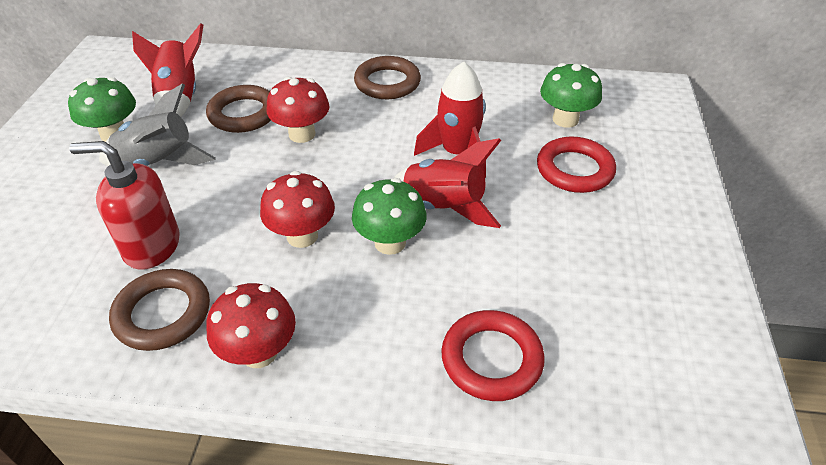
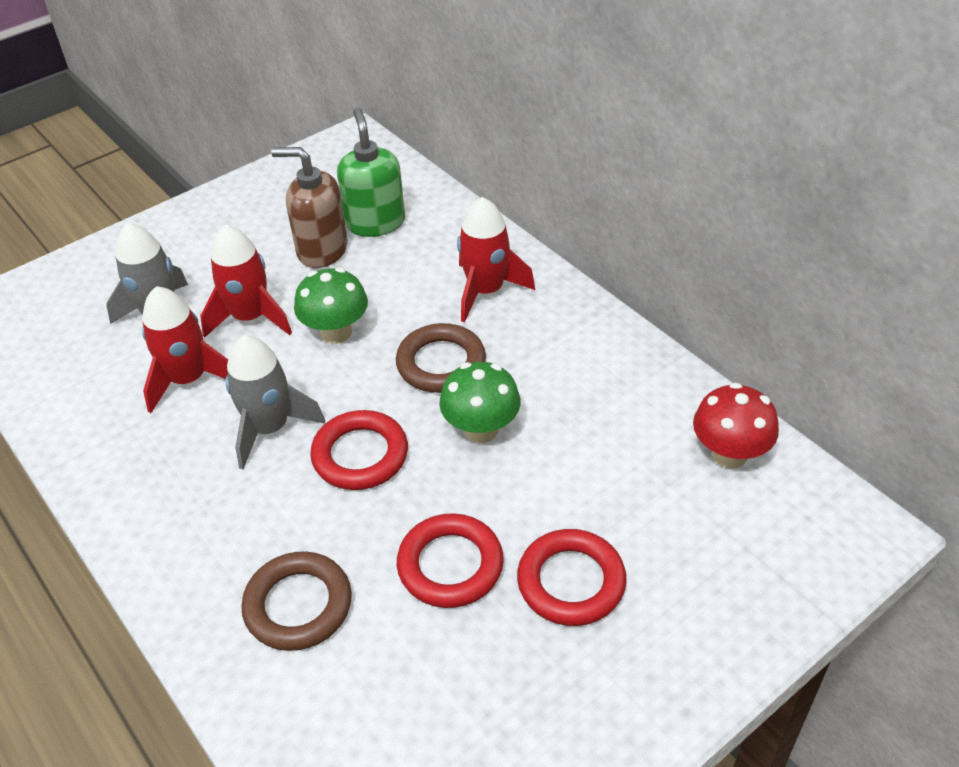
brown ring: [109,269,210,351] [206,85,271,133] [354,56,421,99] = 3 -> [241,551,352,651] [396,323,486,393] = 2
brown soap dispenser: none = 0 -> [271,147,348,268] = 1
green mushroom: [68,77,136,142] [352,178,427,255] [540,63,602,128] = 3 -> [294,267,368,344] [439,362,521,443] = 2
green soap dispenser: none = 0 -> [337,108,405,237] = 1
grey rocket: [99,83,216,166] = 1 -> [106,223,188,324] [226,335,325,469] = 2
red mushroom: [206,283,296,368] [260,171,335,248] [266,77,330,143] = 3 -> [693,383,779,468] = 1
red ring: [441,310,545,401] [537,137,616,193] = 2 -> [310,410,408,490] [397,513,504,608] [517,529,627,626] = 3
red soap dispenser: [69,141,180,270] = 1 -> none = 0

